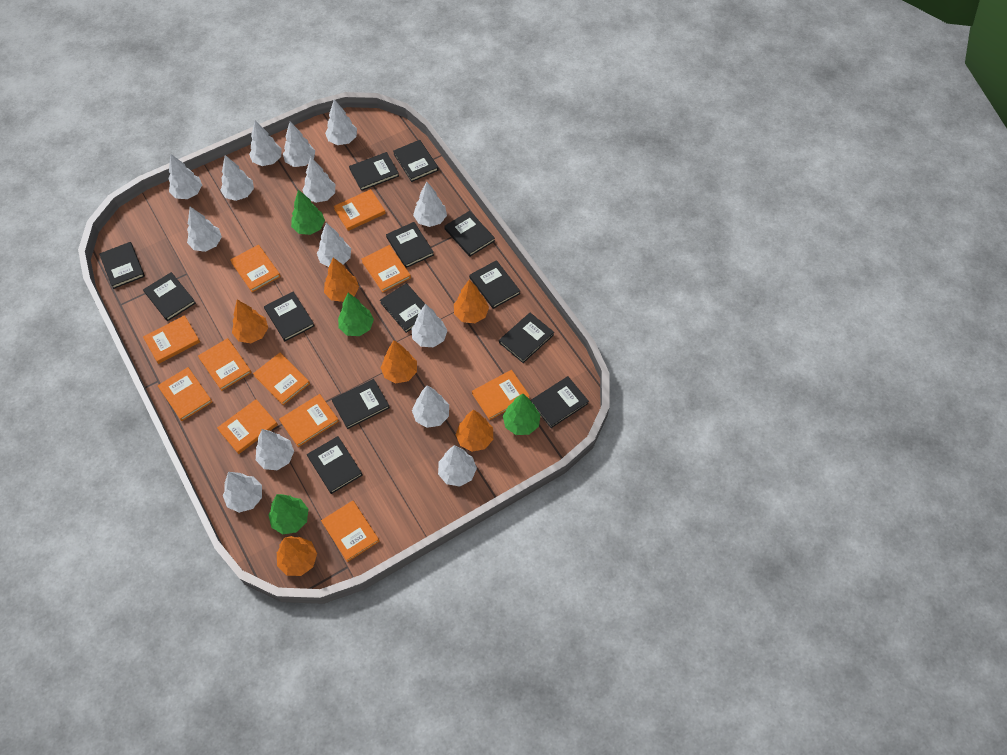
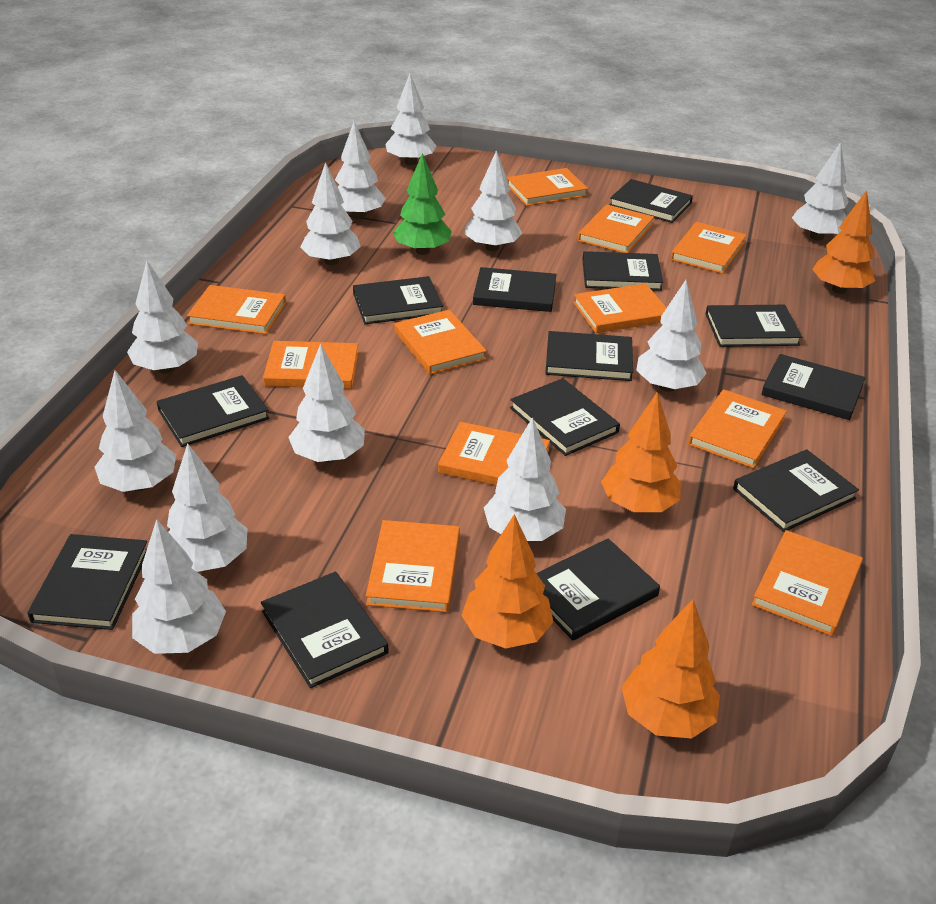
green tree: [269,494,308,534] [291,190,325,235] [338,293,374,336] [503,393,540,435] = 4 -> [393,153,452,255] = 1
orange tree: [232,300,268,343] [277,536,317,576] [324,257,359,302] [381,340,417,383] [454,279,489,323] [455,410,493,452] = 6 -> [461,514,553,649] [601,392,681,512] [621,599,720,739] [812,190,875,294] = 4
white tree: [168,154,202,199] [187,207,222,252] [220,155,254,201] [223,472,262,513] [249,121,282,166] [256,429,294,470] [283,122,315,167] [303,157,335,203] [317,223,351,267] [325,99,357,145] [412,304,448,347] [412,385,449,428] [413,181,447,227] [438,445,477,487] = 14 -> [95,370,176,492] [127,261,198,373] [132,519,226,654] [167,443,248,572] [288,344,365,463] [300,162,361,265] [335,121,386,219] [385,74,436,165] [464,150,522,251] [484,417,566,541] [636,280,707,392] [792,142,849,240] = 12

